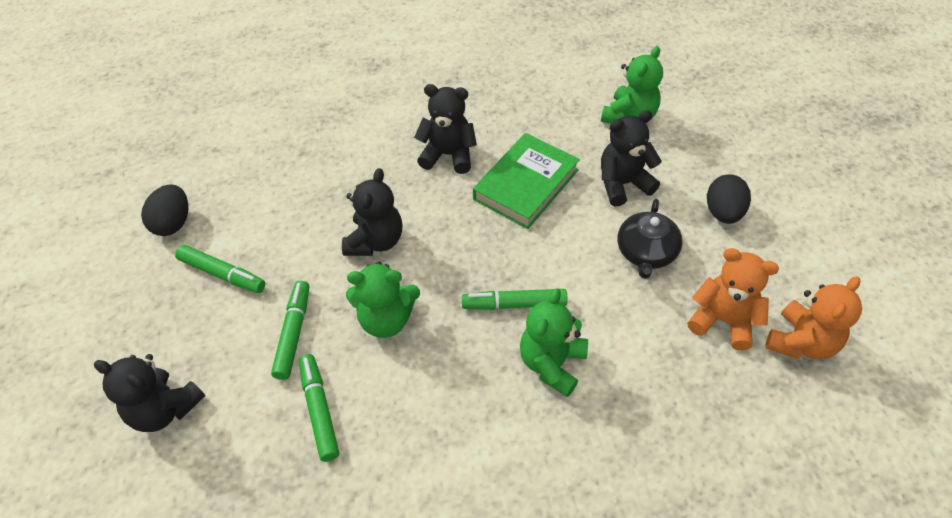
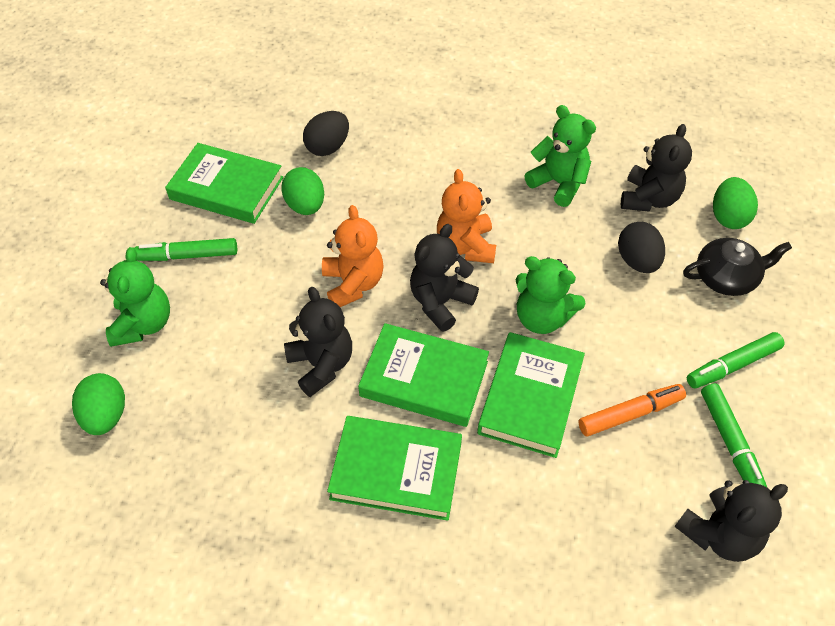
green book: [473,133,580,229] = 1 -> [165,143,283,224] [327,416,462,521] [358,323,489,427] [477,332,585,458] = 4
green egg: none = 0 -> [72,373,125,435] [281,167,324,215] [713,177,758,229] = 3
green marker: [175,245,266,293] [271,281,309,380] [299,354,339,462] [462,289,567,310] = 4 -> [134,238,237,261] [687,332,785,388] [701,383,767,487] = 3
orange marker: none = 0 -> [578,384,686,436] = 1

